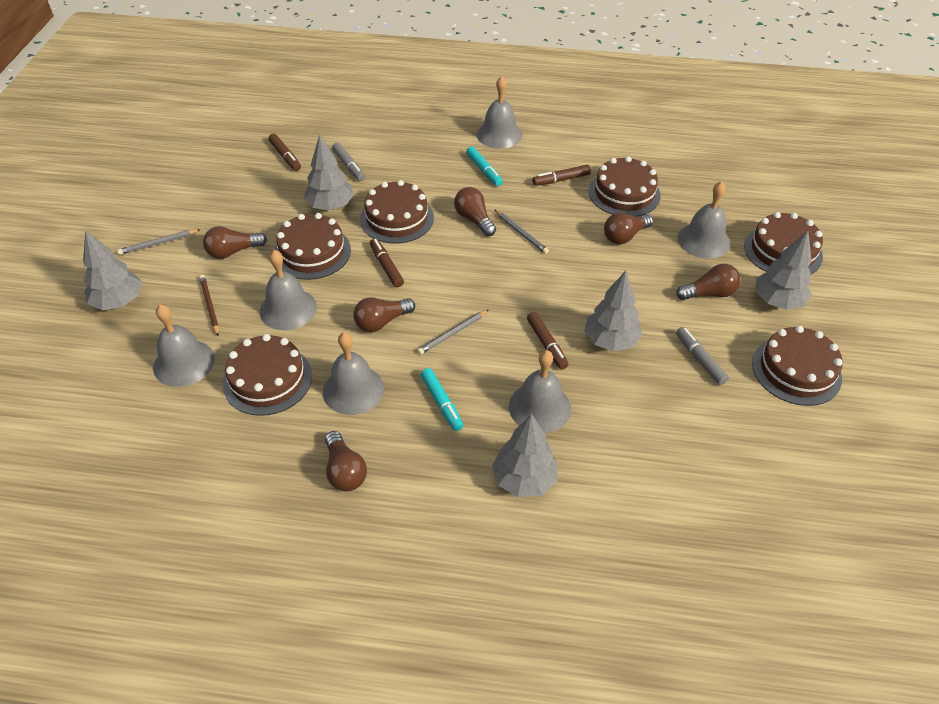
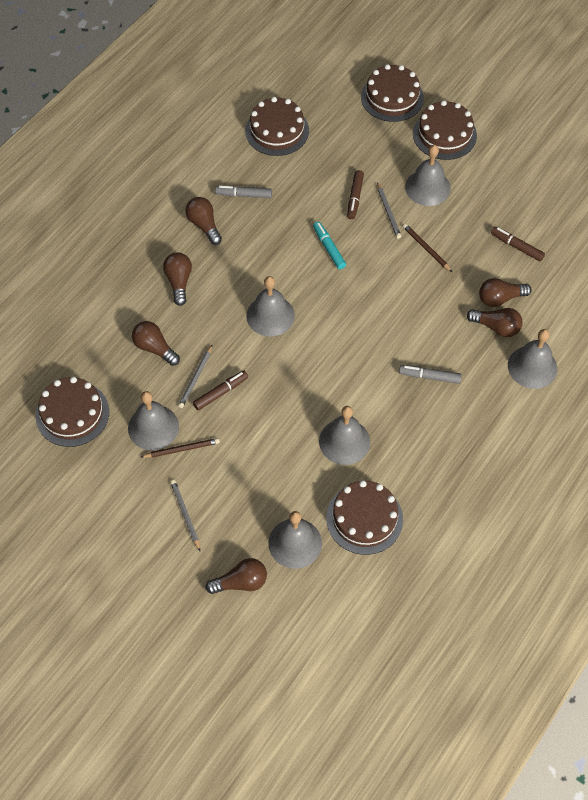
brown cake: [223,334,312,416] [274,213,351,280] [360,180,434,243] [589,156,661,216] [744,212,823,274] [752,326,843,406] = 6 -> [36,377,109,447] [245,97,309,156] [326,480,403,555] [361,64,424,122] [413,100,477,160] = 5
brown marker: [268,134,301,171] [370,239,404,287] [527,312,569,369] [533,165,591,186] = 4 -> [193,371,248,410] [347,170,364,219] [491,227,545,261] = 3
brown pencil: [199,275,219,336] = 1 -> [141,438,220,458] [403,224,452,272] = 2
grey tree: [83,230,142,310] [304,134,354,210] [492,414,558,497] [584,271,643,352] [755,231,812,310] = 5 -> none = 0
turquoise marker: [421,368,464,431] [466,147,503,186] = 2 -> [313,222,346,269] = 1

